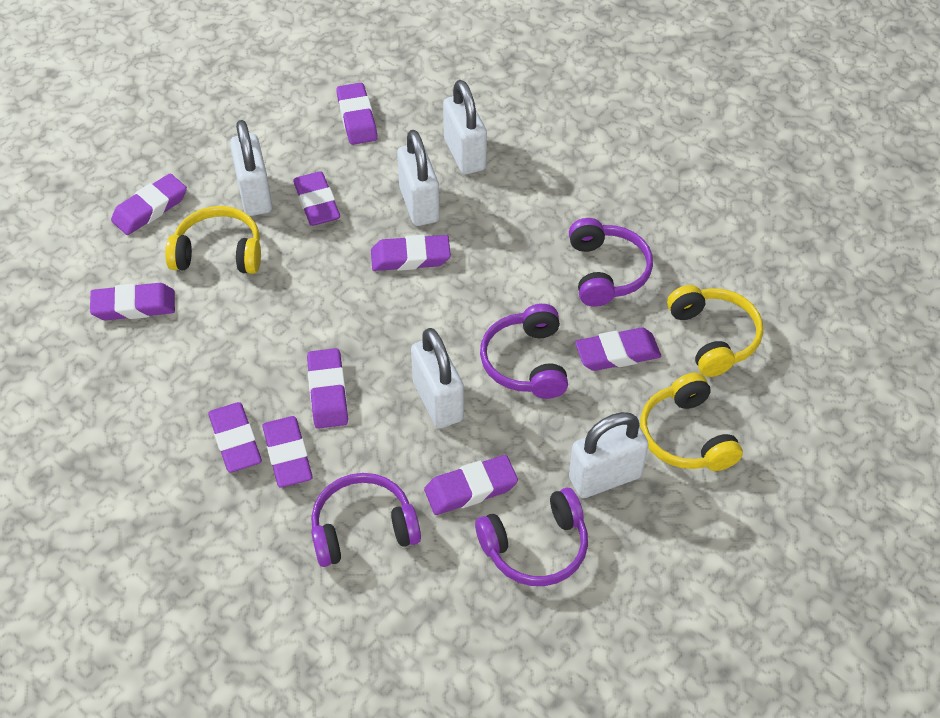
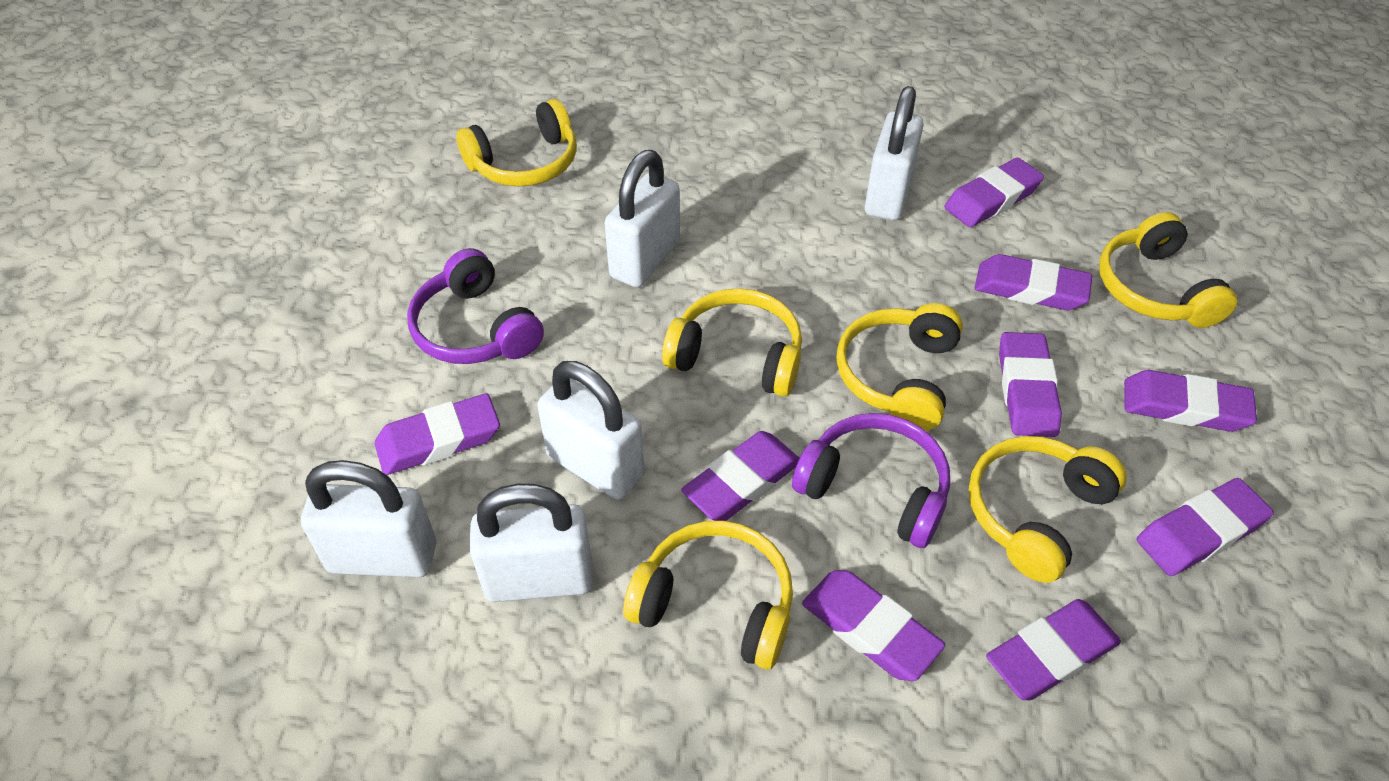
purple eraser: [90,283,175,321] [111,173,187,235] [208,402,262,473] [262,416,313,487] [293,171,340,226] [307,348,348,429] [336,83,377,145] [371,235,451,271] [424,455,518,515] [575,328,661,371] = 10 -> [374,393,500,475] [681,431,800,521] [802,570,945,681] [945,158,1044,227] [975,254,1092,310] [986,599,1121,700] [999,332,1062,437] [1124,370,1257,432] [1137,478,1274,576] = 9
purple headphones: [311,473,421,567] [475,488,588,586] [480,304,568,399] [569,218,653,307] = 4 -> [407,248,544,364] [792,413,950,548] = 2
yellow headphones: [165,206,261,274] [640,373,743,471] [667,285,763,377] = 3 -> [456,99,577,187] [623,521,793,669] [662,288,802,397] [836,303,963,431] [969,436,1127,583] [1099,212,1237,328] = 6

